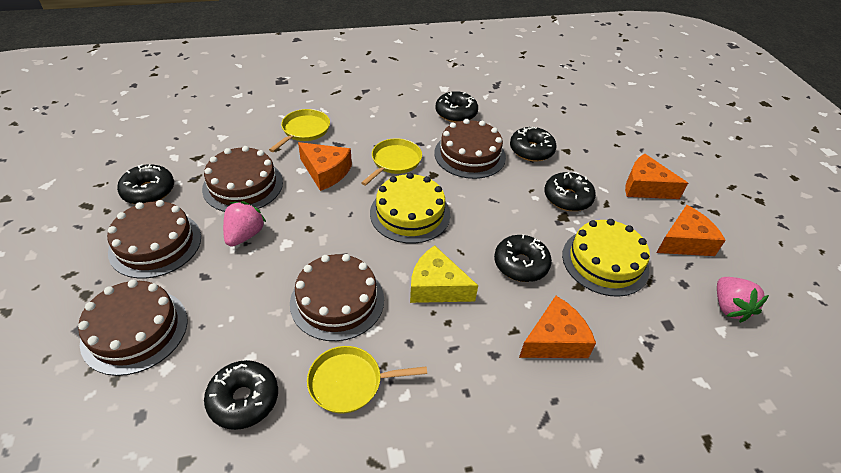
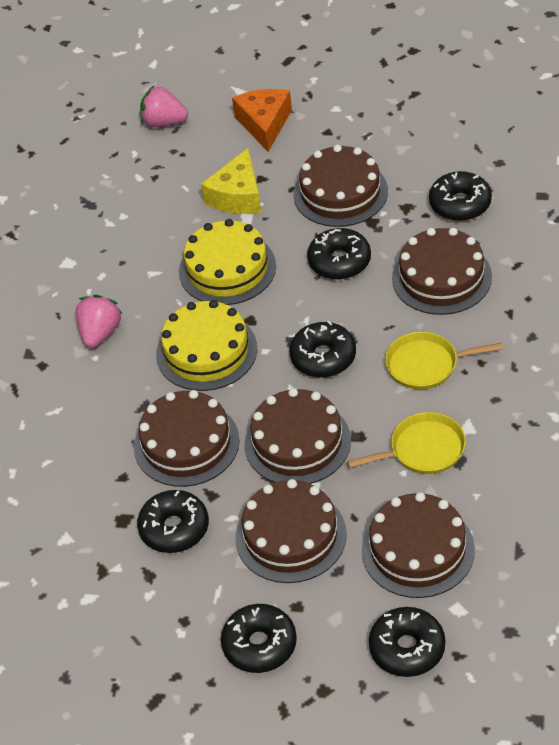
brown cake: [78,280,187,376] [107,200,201,279] [202,146,283,212] [290,254,384,341] [434,119,506,179] = 5 -> [134,390,240,487] [236,479,347,583] [244,388,351,484] [293,145,388,227] [362,492,475,598] [392,228,492,315] = 6
orange cheese: [298,142,352,191] [519,296,596,358] [625,154,688,199] [656,205,726,256] = 4 -> [232,89,292,152] = 1
yellow pan: [269,109,330,152] [307,346,427,413] [361,138,422,186] = 3 -> [347,412,466,474] [385,332,503,389] = 2

